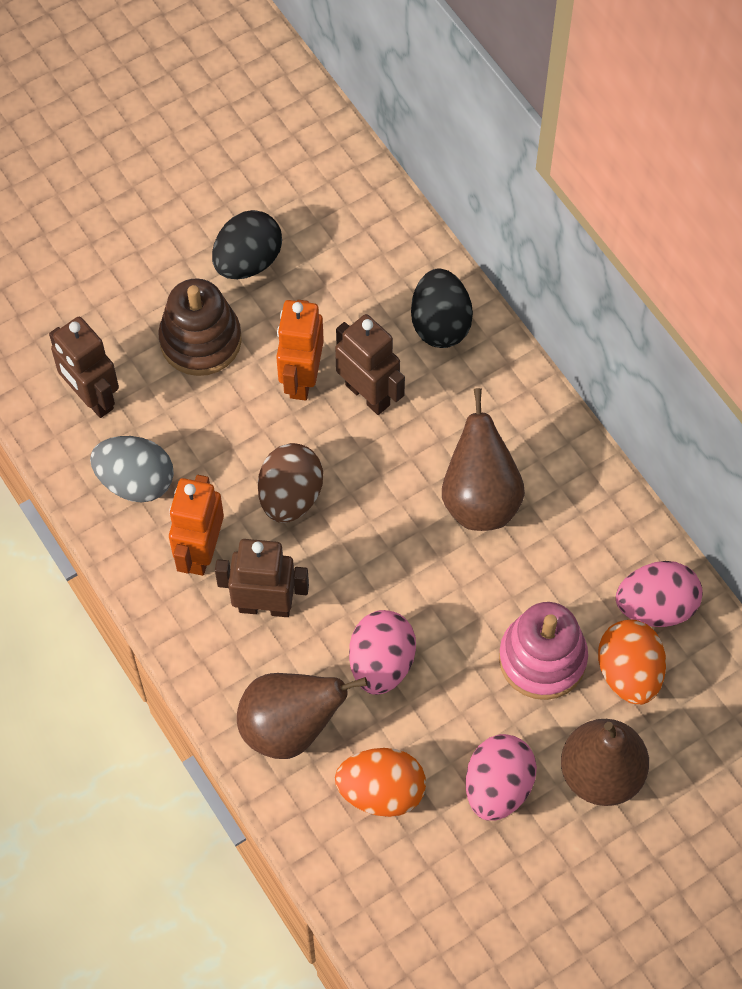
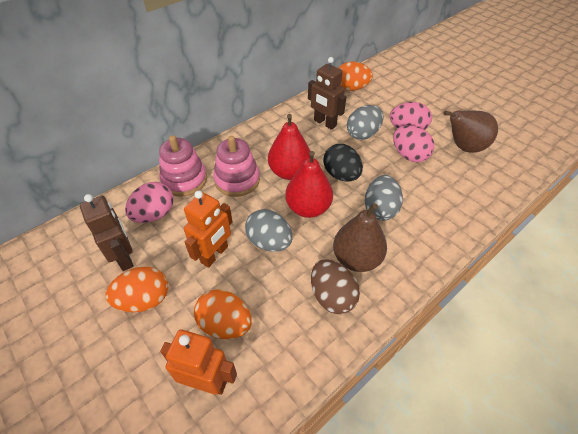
black egg: [212,210,282,279] [411,268,473,348] = 2 -> [323,144,363,181] = 1
brown pear: [237,673,368,759] [442,388,525,531] [561,719,649,806] = 3 -> [333,203,387,272] [443,110,498,153] = 2
brown robot: [49,317,119,418] [215,539,309,617] [335,314,405,415] = 3 -> [80,194,134,271] [308,57,346,130] = 2
brown stacking toy: [158,278,242,376] = 1 -> none = 0
grey egg: [90,436,174,503] = 1 -> [245,209,293,252] [347,105,384,140] [365,175,403,220] = 3
orange egg: [335,748,426,817] [598,620,666,705] = 2 -> [105,267,168,312] [194,289,252,339] [339,62,373,91] = 3
pink stacking toy: [499,602,588,700] = 1 -> [159,135,207,197] [213,136,260,197] = 2
red pear: none = 0 -> [268,114,310,180] [285,151,333,218] = 2

